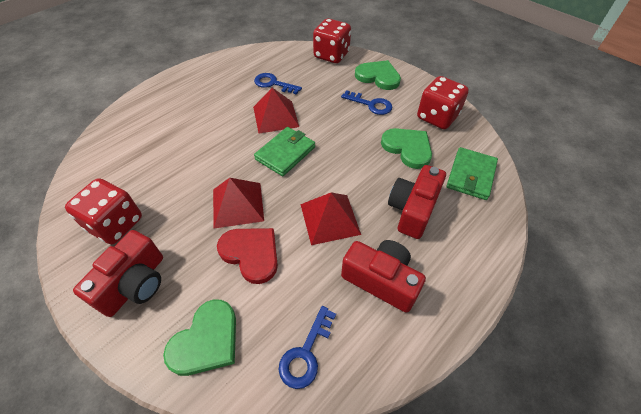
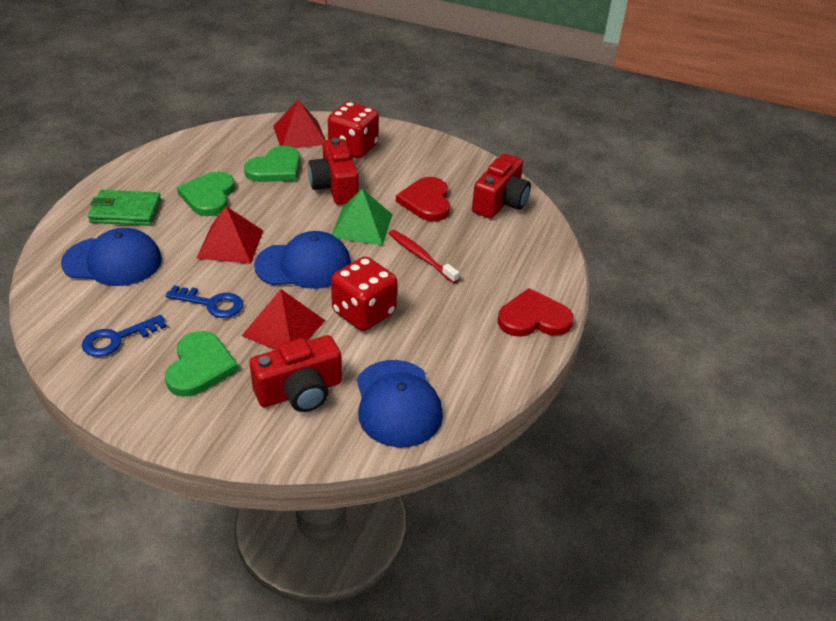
blue cap: none = 0 -> [61,228,162,286] [254,231,351,289] [357,360,443,448] = 3
blue key: [254,73,302,95] [278,306,336,389] [341,90,392,115] = 3 -> [82,315,167,357] [165,285,243,318] = 2
green pyramid: none = 0 -> [332,189,393,245] = 1
green wallet: [254,127,315,176] [447,147,498,200] = 2 -> [88,190,161,226] = 1
red dice: [65,178,142,244] [313,18,351,63] [417,76,469,129] = 3 -> [328,102,379,158] [331,256,398,331] = 2
red heart: [217,228,278,284] = 1 -> [396,177,450,221] [498,288,573,337] = 2
red toothbrush: none = 0 -> [389,230,460,283] = 1

